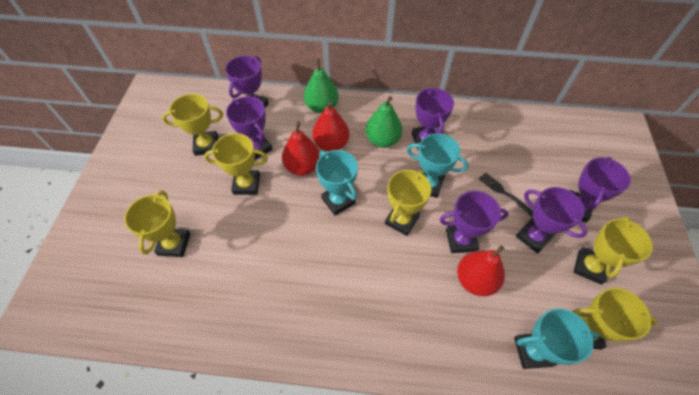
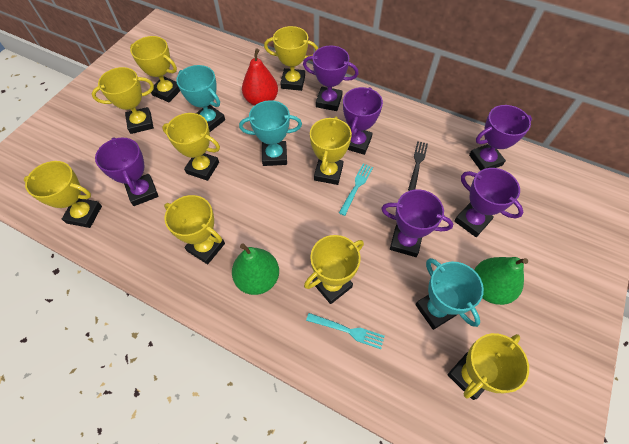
red pear: [282,122,320,176] [312,101,349,152] [457,245,505,296] = 3 -> [242,48,278,106] = 1
turquoise fork: none = 0 -> [306,313,385,349] [339,164,373,216] = 2
yellow trophy: [124,190,190,257] [162,94,223,156] [204,133,268,195] [385,170,431,236] [572,288,658,350] [573,216,653,285] = 6 -> [24,161,102,228] [92,67,154,134] [130,36,180,102] [162,113,220,181] [164,195,225,264] [264,26,318,91] [304,235,364,304] [310,116,352,185] [448,333,529,400] = 9

